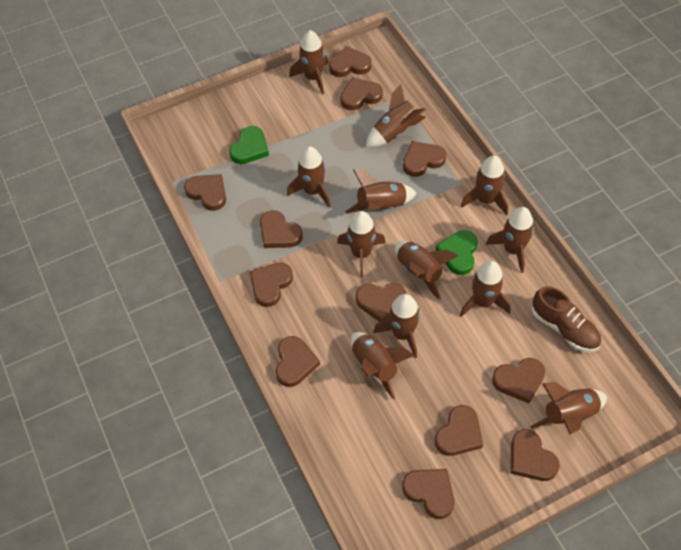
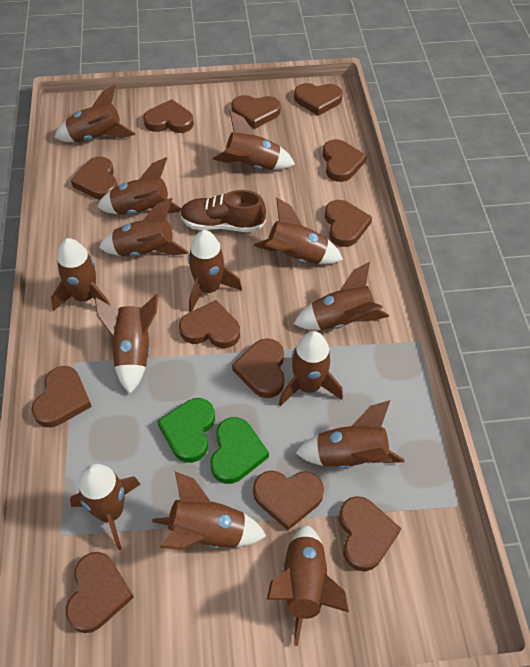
brown rocket: [287,147,331,208] [289,30,328,95] [337,211,386,278] [345,169,417,213] [351,332,415,400] [366,84,427,147] [374,294,420,358] [395,241,458,300] [460,261,511,317] [461,156,508,215] [486,207,534,273] [530,382,607,435] = 12 -> [51,238,110,311] [54,85,135,142] [70,464,141,550] [95,294,158,394] [97,157,182,215] [99,198,189,256] [152,471,266,550] [188,230,242,312] [213,111,295,170] [254,198,343,264] [267,525,349,646] [279,331,343,406] [294,262,389,330] [296,400,405,468] = 14

